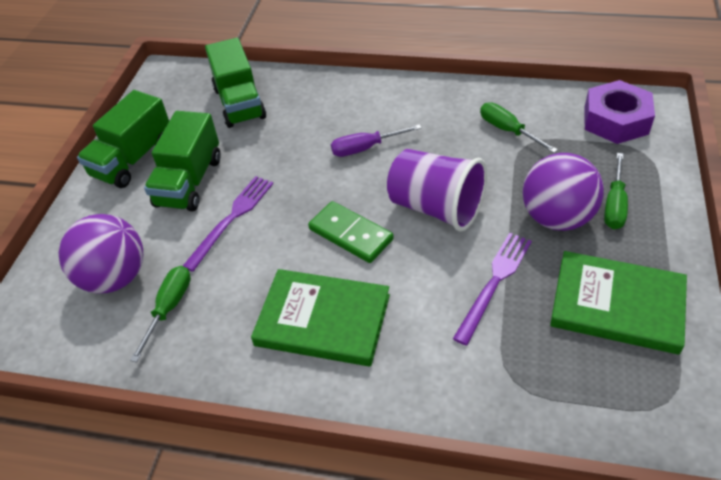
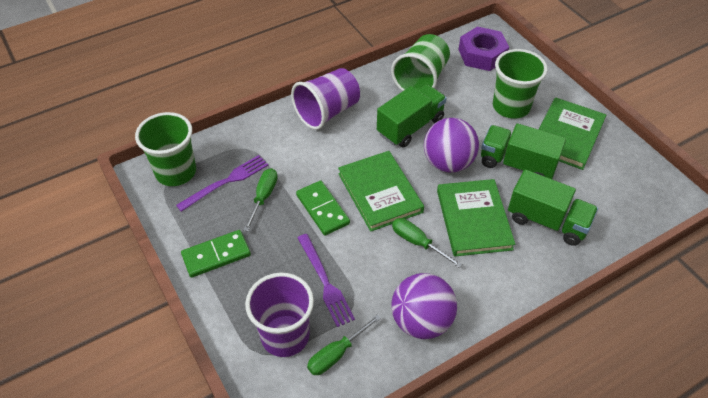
green book: [251,269,390,366] [550,251,687,354] = 2 -> [338,151,424,232] [437,179,515,257] [539,97,606,170] = 3
green cup: none = 0 -> [135,112,196,186] [391,34,450,91] [493,49,548,119] = 3
green domino: [308,201,394,263] = 1 -> [181,230,251,278] [296,181,350,235] = 2
purple cup: [387,149,487,232] = 1 -> [245,273,314,357] [291,68,360,130] = 2
purple screwdriver: [331,124,421,157] = 1 -> none = 0

